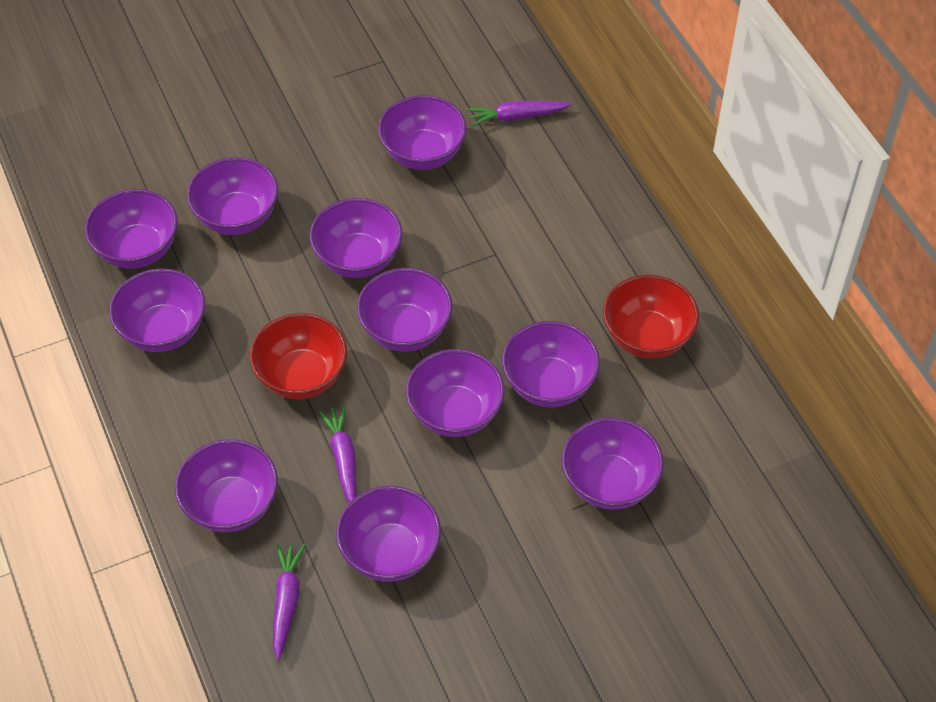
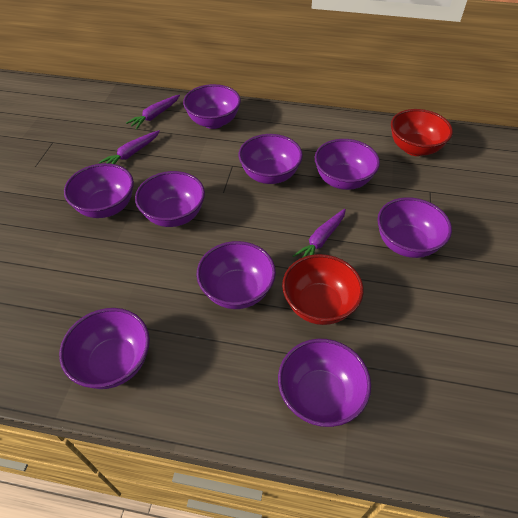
purple bowl: [85,189,178,269] [109,268,205,352] [175,439,278,532] [187,157,278,235] [310,198,402,278] [336,486,441,582] [357,268,453,352] [378,95,467,170] [406,349,505,437] [502,321,600,407] [562,418,664,510] = 11 -> [59,308,150,389] [64,163,134,218] [135,171,205,227] [183,84,241,129] [197,241,276,309] [238,134,303,184] [278,339,371,427] [315,139,380,190] [377,197,452,258] = 9

